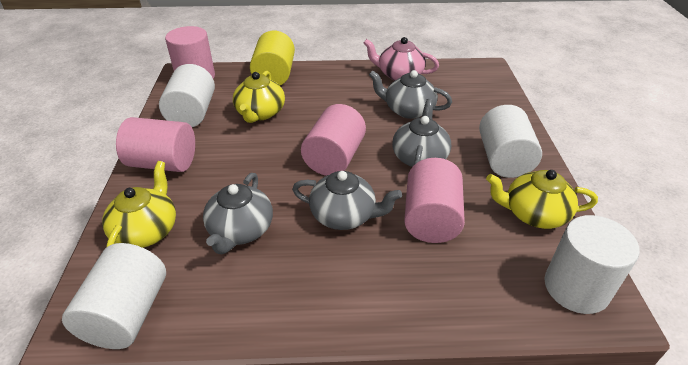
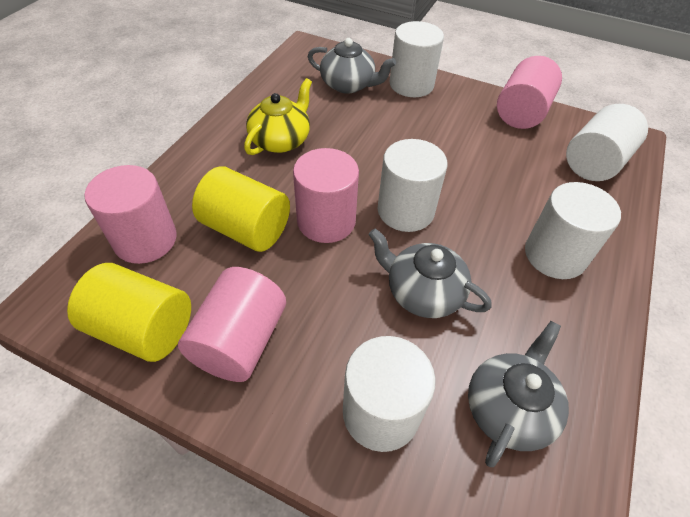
grey teapot: [203,173,273,254] [292,171,402,230] [369,70,452,119] [392,99,451,167] = 4 -> [308,38,396,94] [369,228,492,318] [468,321,569,467] = 3
pink teapot: [364,37,439,81] = 1 -> none = 0
white cylinder: [62,243,166,349] [159,64,215,127] [479,105,542,178] [544,215,640,314] = 4 -> [343,336,436,452] [378,139,448,232] [390,21,444,97] [525,182,621,279] [566,104,648,181] = 5
yellow cylinder: [250,31,295,85] = 1 -> [67,263,191,362] [192,166,290,252] = 2
yellow teapot: [102,161,176,248] [233,71,285,123] [486,170,598,229] = 3 -> [244,78,312,155] = 1

